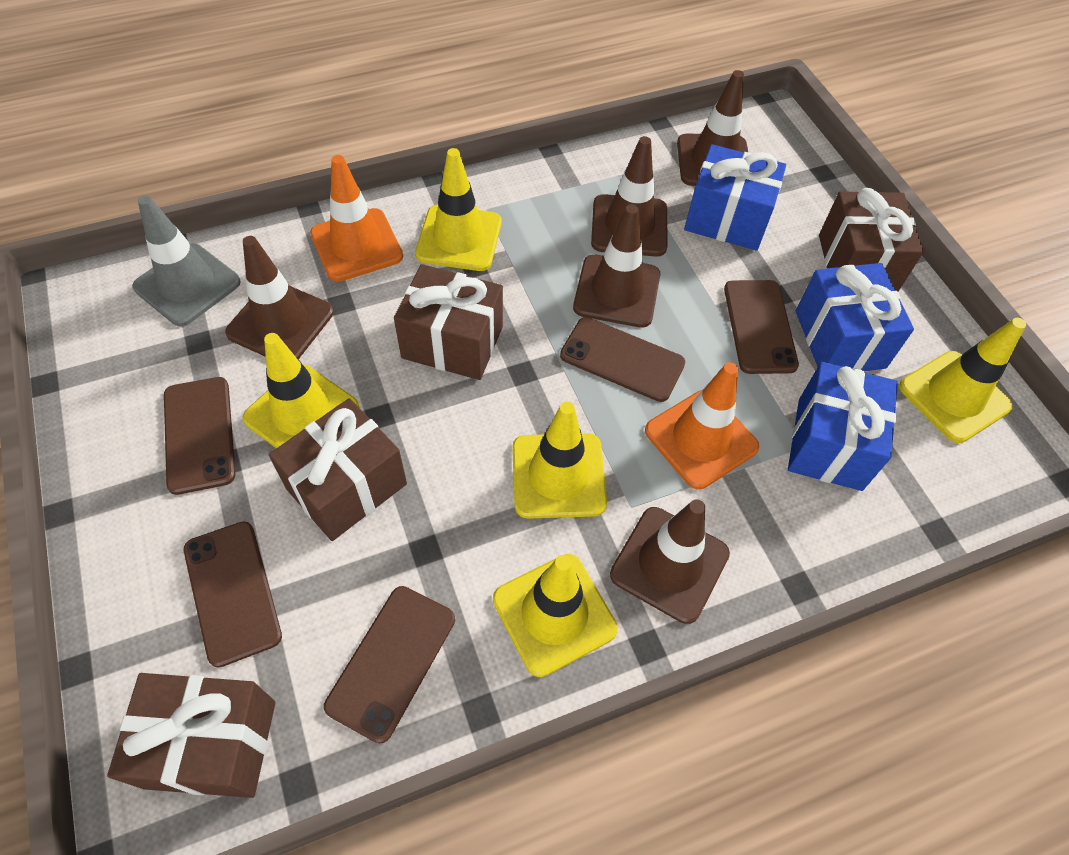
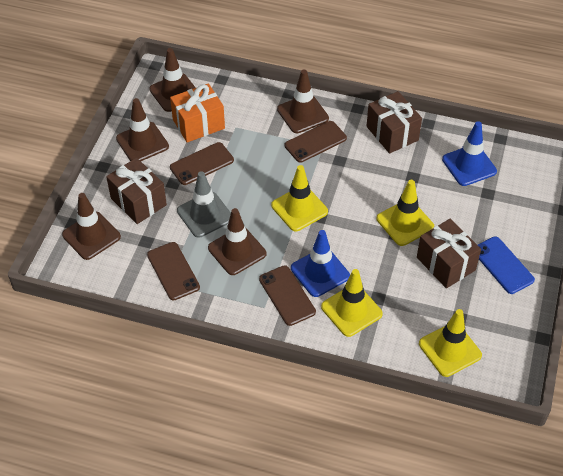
blue gift: [684,144,786,250] [788,362,898,491] [796,263,914,371] = 3 -> none = 0
blue phone: none = 0 -> [478,236,535,294] = 1
blue traffic cone: none = 0 -> [291,230,350,297] [442,121,497,186] = 2
brown gift: [107,673,276,798] [269,398,407,541] [394,264,503,380] [819,188,923,292] = 4 -> [106,158,167,224] [367,91,422,154] [417,219,481,288] = 3
brown phone: [164,377,236,495] [184,521,282,668] [324,586,455,744] [560,317,685,402] [724,280,799,374] = 5 -> [147,242,200,300] [170,142,234,185] [259,265,316,326] [285,121,347,163] = 4
orange gift: none = 0 -> [170,83,225,143] = 1
orange traffic cone: [310,155,403,282] [645,362,759,489] = 2 -> none = 0
yellow traffic cone: [243,333,359,448] [415,148,501,271] [493,554,618,677] [512,402,607,519] [899,318,1026,443] = 5 -> [271,165,328,231] [321,269,383,337] [377,180,434,246] [419,309,482,377] = 4

